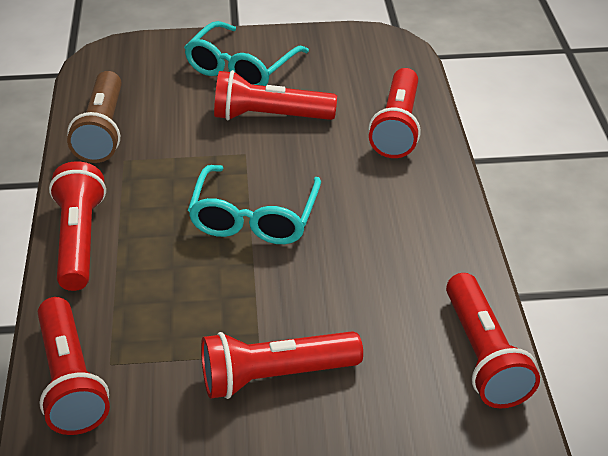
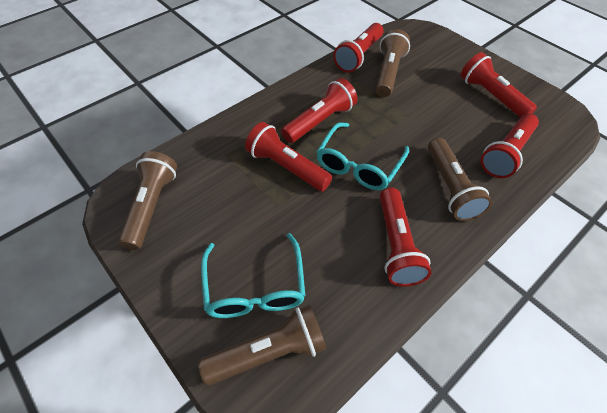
brown flashlight: [67,71,122,163] = 1 -> [118,151,177,250] [198,305,326,385] [375,29,410,97] [428,138,492,221] = 4

